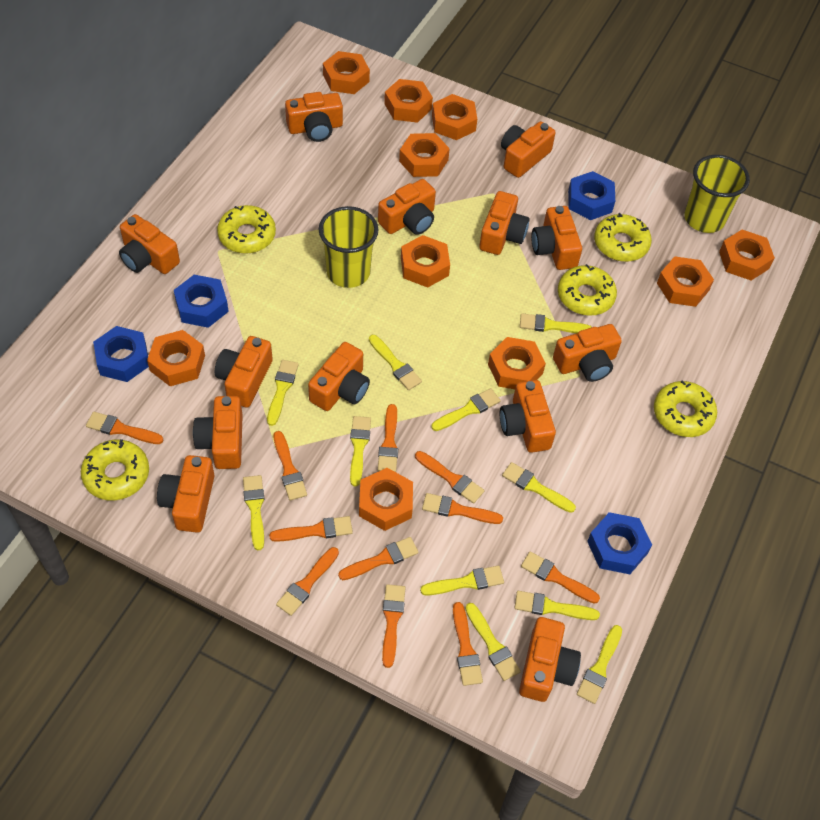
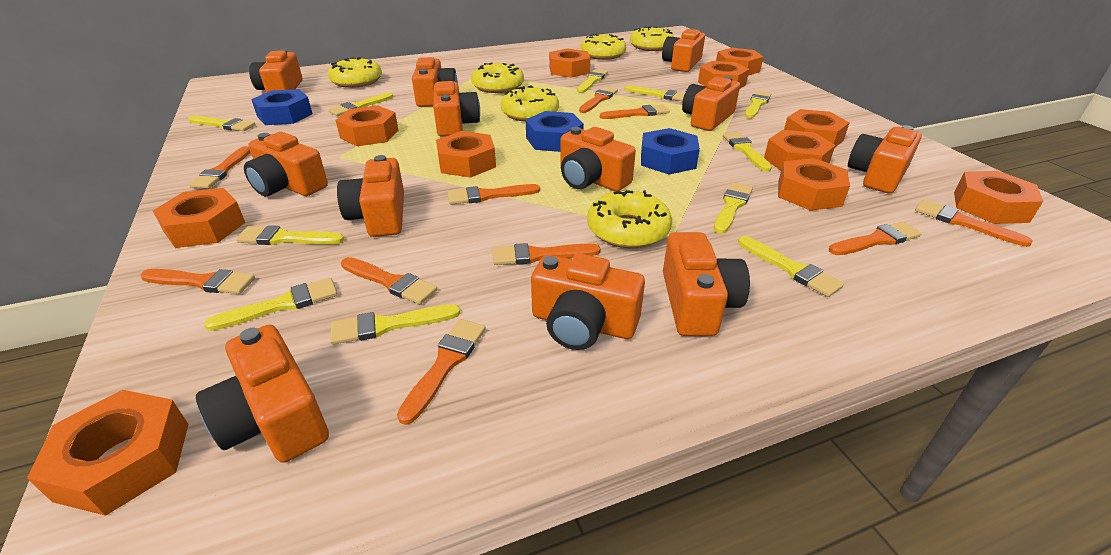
blue nut: [93,326,149,382] [174,275,229,328] [568,171,615,220] [587,512,652,574] = 4 -> [251,89,313,125] [526,111,584,152] [641,128,700,174] = 3
orange brush: [86,412,163,444] [269,516,353,542] [274,431,307,501] [276,547,339,616] [338,537,419,580] [378,404,398,472] [382,584,405,668] [415,451,485,504] [422,493,503,524] [453,602,483,686] [521,551,600,604] = 11 -> [141,269,255,294] [189,146,251,189] [341,257,437,304] [397,319,486,425] [448,184,540,204] [492,243,600,265] [579,86,618,113] [600,105,670,119] [829,221,922,255] [915,200,1033,247] = 10
orange camera: [119,214,180,274] [157,455,214,533] [193,396,243,469] [215,336,273,408] [285,92,343,142] [308,342,370,411] [378,179,436,235] [479,191,529,255] [500,380,556,453] [501,121,556,178] [519,617,581,702] [531,206,582,270] [553,324,622,382] = 13 -> [196,325,329,463] [244,132,328,196] [249,49,303,93] [337,155,404,237] [412,57,458,107] [433,81,480,137] [531,253,645,350] [560,127,636,191] [662,29,705,72] [663,232,750,336] [682,76,740,131] [848,125,922,193] = 12
orange nut: [147,330,205,386] [323,51,370,94] [359,468,413,531] [384,79,433,123] [399,133,450,177] [401,235,450,288] [432,94,477,140] [488,337,546,389] [657,257,714,307] [719,230,775,280] = 10 -> [27,390,188,516] [153,188,245,248] [336,105,398,146] [436,131,496,178] [549,48,590,78] [698,61,749,89] [716,48,763,76] [764,130,835,171] [778,158,850,211] [784,109,849,147] [954,171,1043,224] = 11
yellow cup: [319,206,378,288] [684,155,750,233] = 2 -> none = 0
yellow donut: [81,439,149,501] [217,205,276,254] [558,264,617,316] [594,213,652,262] [654,381,717,437] = 5 -> [328,57,382,88] [471,62,524,93] [500,85,559,122] [581,34,626,60] [587,190,672,248] [630,26,674,51] = 6

